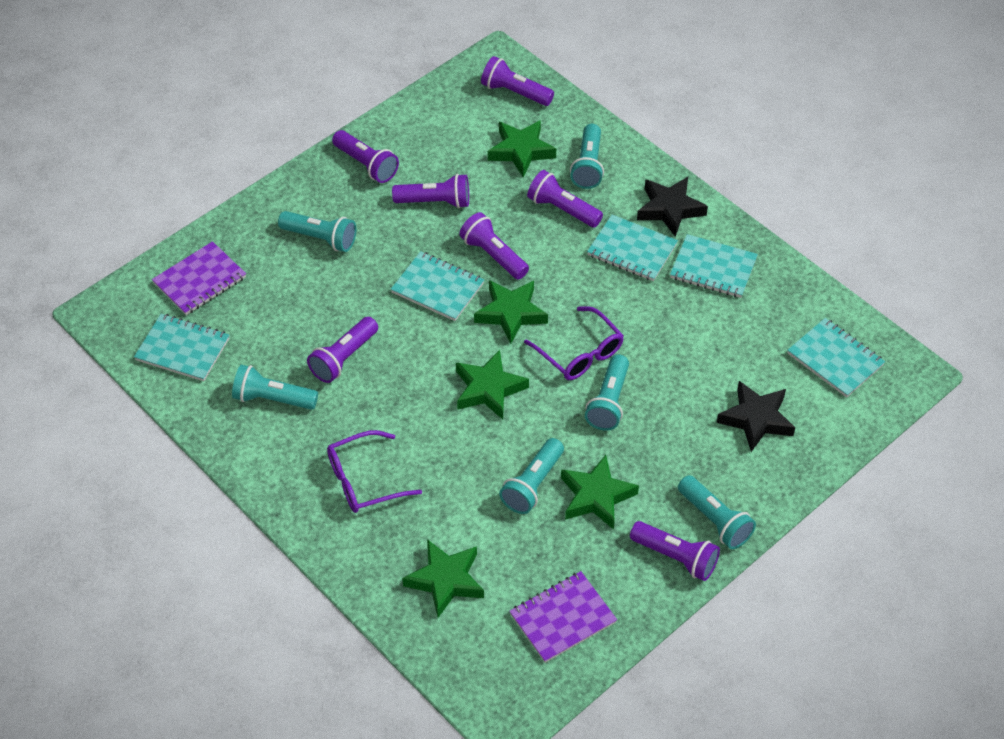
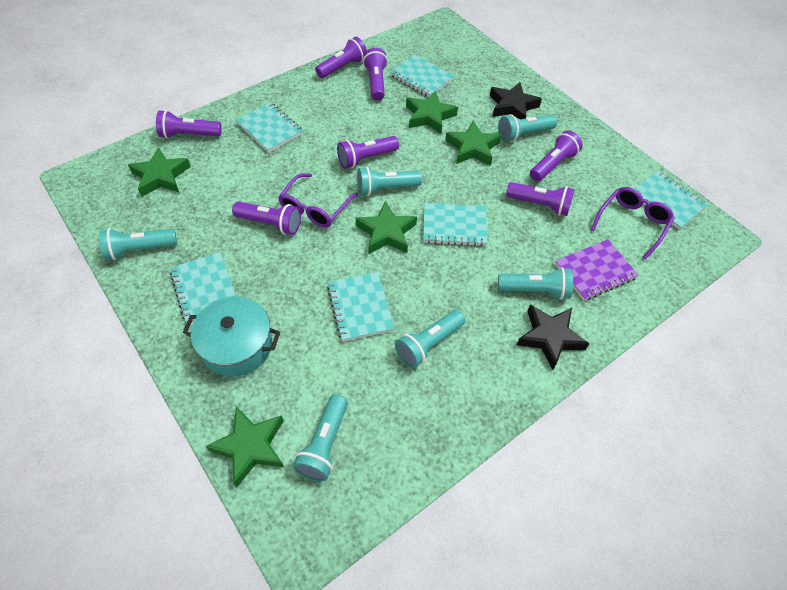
purple notebook: [152,241,246,315] [509,571,617,663] = 2 -> [555,239,639,301] = 1
turquoise notebook: [134,314,229,381] [391,251,484,321] [587,215,678,281] [670,234,758,298] [787,318,885,398] = 5 -> [170,252,236,322] [236,102,303,153] [327,272,395,342] [390,55,454,97] [423,203,488,247] [634,171,708,229] = 6
turquoise pot: none = 0 -> [183,296,280,377] = 1

